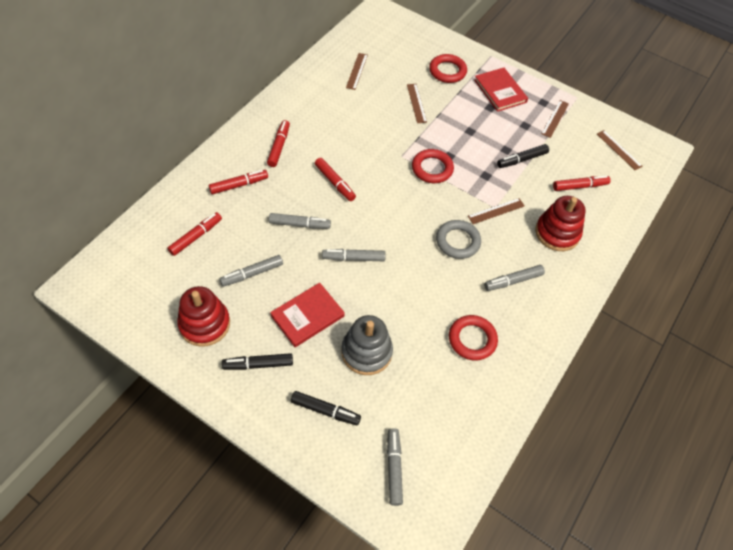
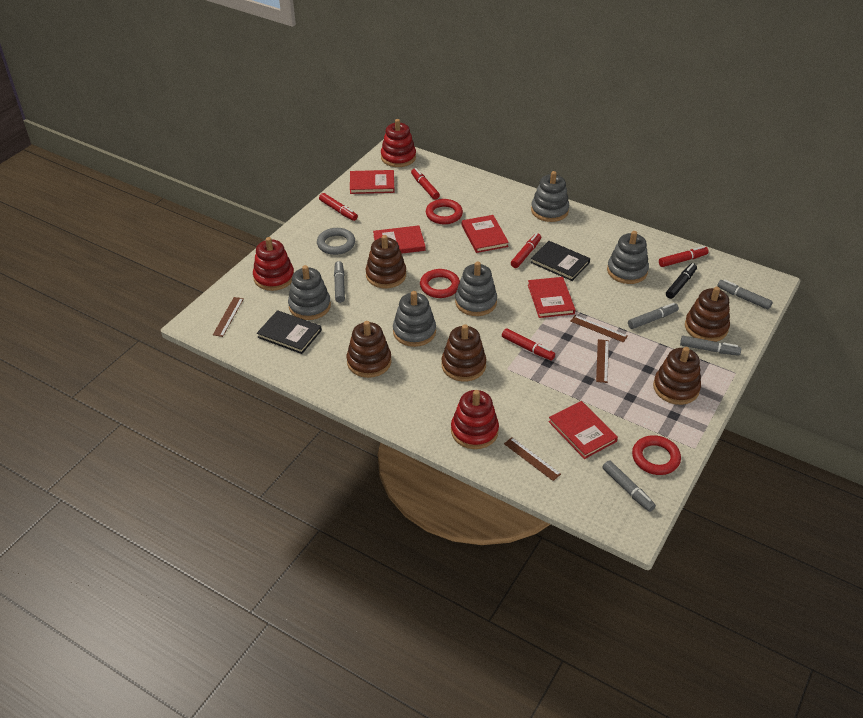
black book: none = 0 -> [257,310,322,354] [530,241,590,281] = 2
black marker: [222,353,293,370] [291,391,361,425] [497,144,549,168] = 3 -> [666,263,697,299] = 1
brown ruler: [346,53,368,90] [407,84,427,123] [468,198,524,224] [541,100,569,138] [597,130,643,170] = 5 -> [213,297,243,337] [504,437,561,481] [570,315,628,342] [596,339,609,383] = 4
brown stacking toy: none = 0 -> [347,321,392,378] [366,235,406,288] [442,324,486,382] [653,347,701,405] [685,287,730,342] = 5
grey stacking toy: [341,315,393,375] = 1 -> [288,265,331,320] [393,291,436,347] [455,262,497,316] [531,171,569,222] [607,231,649,284] = 5
red book: [270,283,345,347] [474,68,528,112] = 2 -> [350,170,395,194] [373,225,425,254] [462,215,509,253] [528,277,575,318] [549,401,618,459] = 5
red stacking toy: [177,286,230,347] [535,196,586,251] = 2 -> [253,237,294,291] [381,119,416,167] [451,390,499,449] = 3

